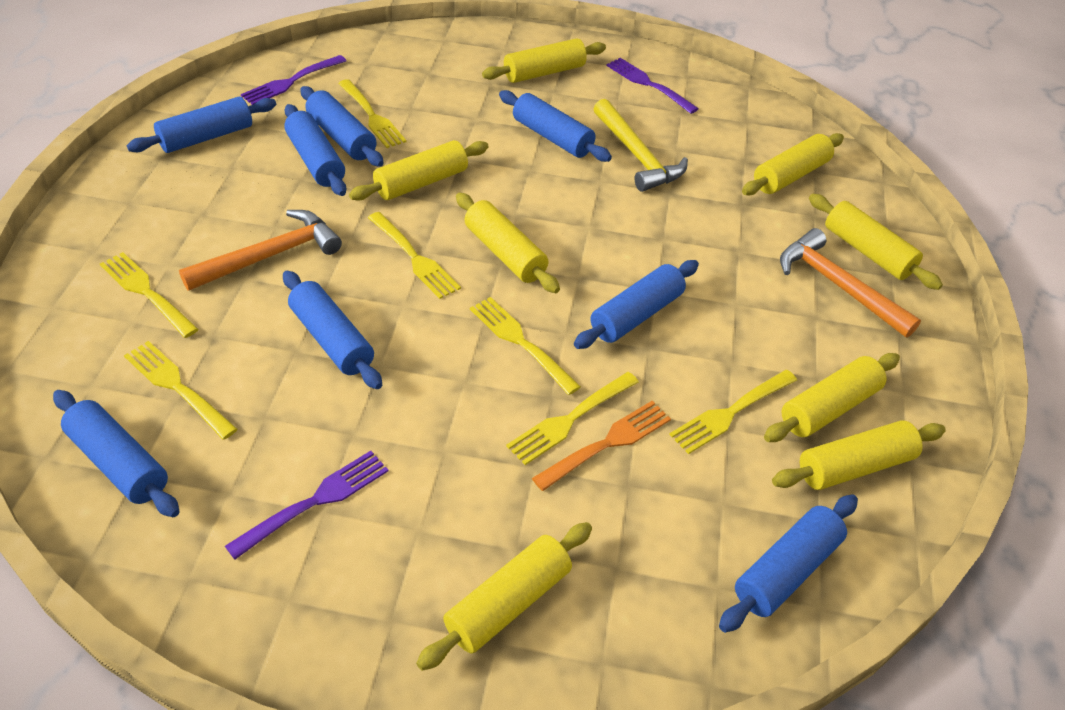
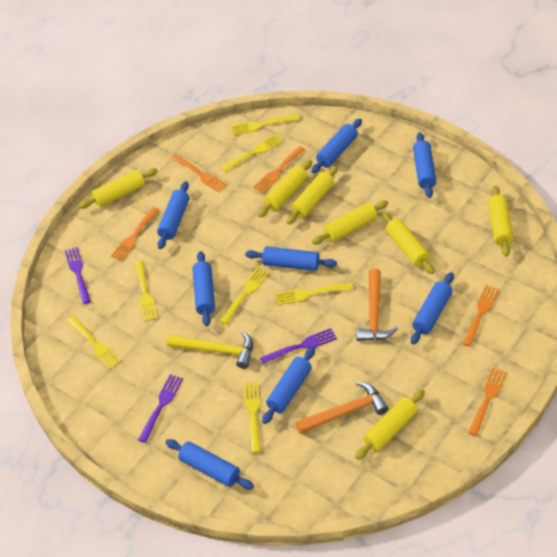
orange fork: [532,401,671,491] = 1 -> [111,207,159,261] [171,154,228,192] [253,146,305,193] [462,285,499,347] [468,368,507,436] = 5
yellow rolling pin: [349,140,488,201] [416,522,592,671] [456,193,560,293] [482,38,606,83] [742,133,844,195] [764,353,900,442] [772,420,946,490] [809,194,943,290] = 8 -> [78,168,158,209] [258,160,312,218] [287,165,338,225] [312,200,388,244] [355,389,425,460] [381,212,435,274] [488,186,514,257] = 7

